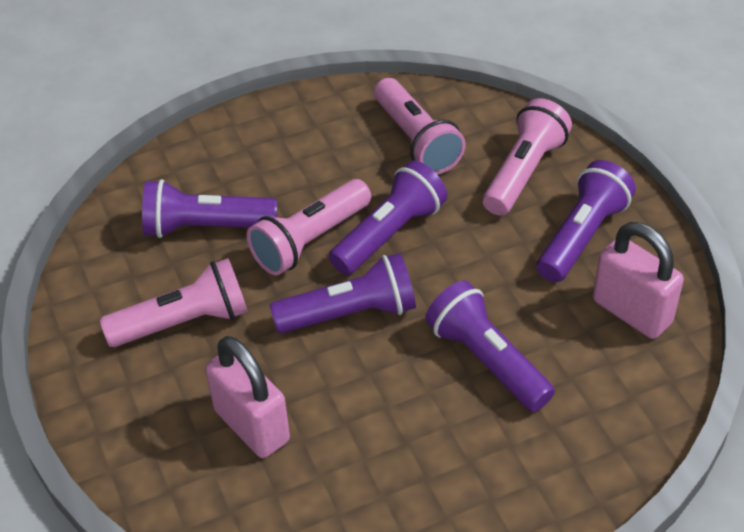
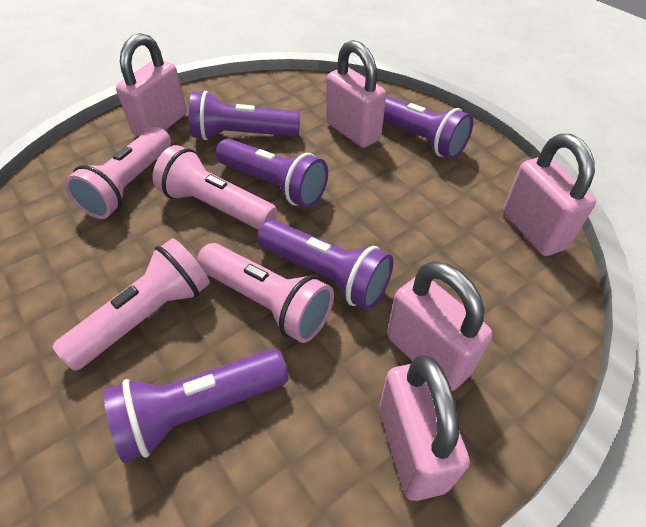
pink padlock: [205,336,290,458] [593,222,684,339] = 2 -> [116,33,187,137] [326,40,386,148] [379,355,470,501] [387,261,493,391] [503,134,596,256] = 5

